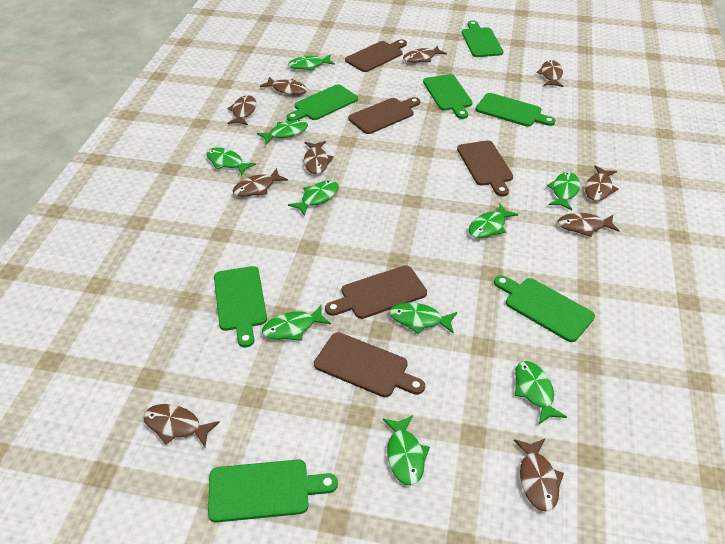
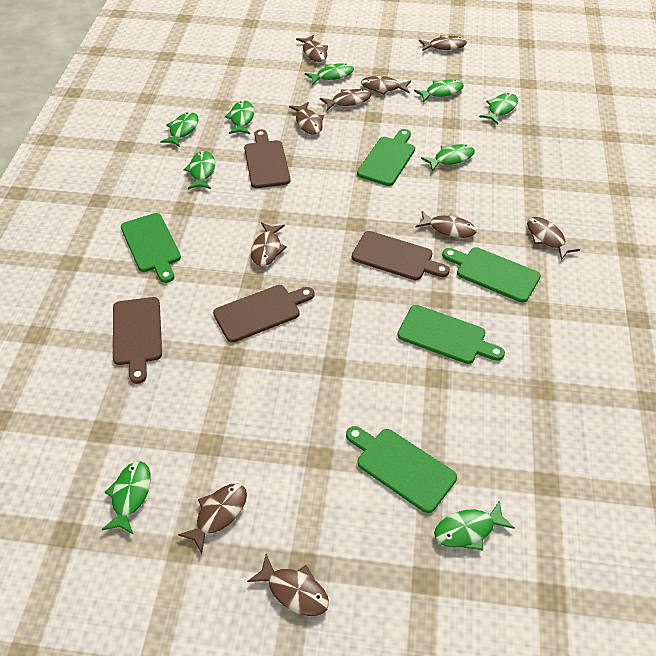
brown cutting board: [314,332,425,397] [325,265,427,319] [345,39,407,72] [348,97,420,134] [457,140,513,196] = 5 -> [113,297,162,384] [213,285,314,343] [244,129,291,188] [352,231,450,280] = 4
green cutting board: [208,459,338,523] [214,266,267,347] [287,84,358,121] [423,74,472,119] [462,21,503,57] [476,93,556,127] [494,275,595,342] = 7 -> [121,213,181,283] [346,426,457,513] [357,129,415,186] [397,305,505,364] [442,247,541,303] = 5
green fish: [206,147,256,176] [257,120,308,144] [262,305,331,341] [288,55,335,71] [288,180,339,216] [383,415,430,485] [389,302,457,334] [469,204,518,238] [515,361,567,424] [547,172,580,210] = 10 -> [102,461,151,535] [160,112,199,147] [184,151,215,189] [225,100,254,134] [305,63,354,85] [414,80,464,102] [421,144,475,172] [434,500,514,551] [479,93,518,124] = 9

